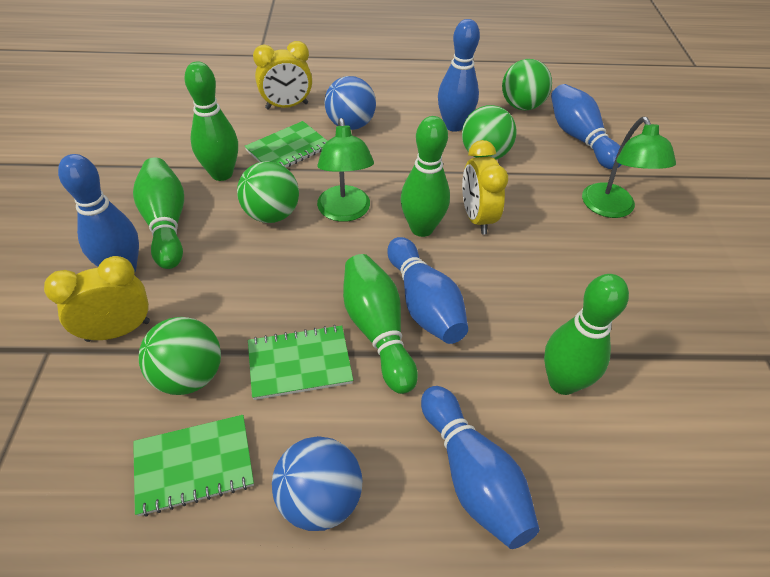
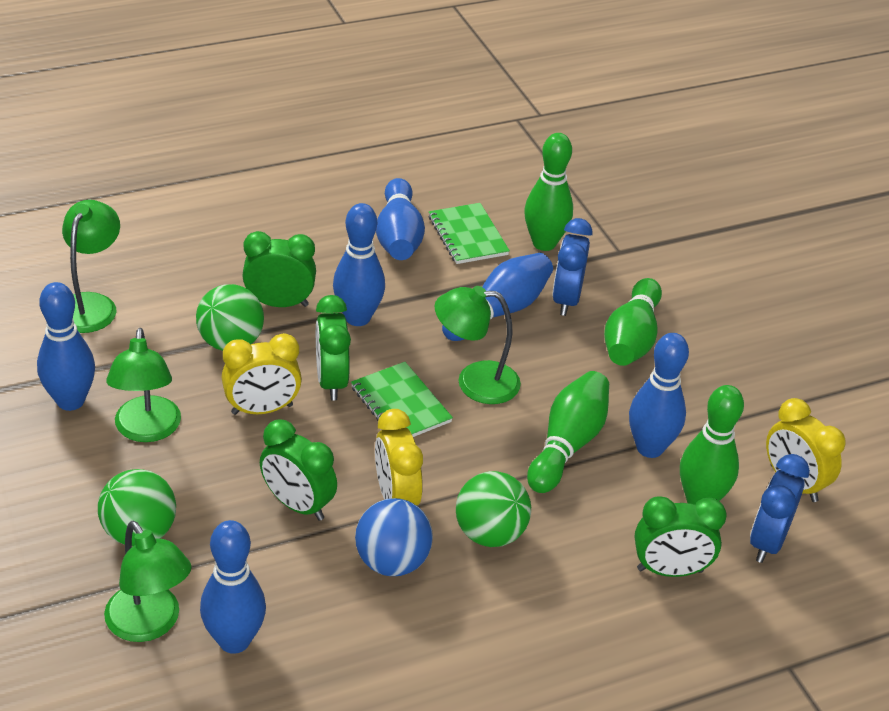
blue ball: [272,436,362,531] [324,76,376,130] = 2 -> [355,498,433,576] = 1
blue bowling pin: [58,154,139,273] [387,237,468,344] [421,386,539,549] [438,19,480,132] [551,84,622,169] = 5 -> [37,282,95,411] [200,520,266,654] [333,203,385,326] [376,178,425,260] [442,253,553,341] [629,333,689,458] = 6
blue clock: none = 0 -> [552,218,592,316] [750,454,810,563] = 2
green ball: [138,317,221,395] [237,161,299,223] [462,105,516,159] [502,59,552,111] = 4 -> [98,469,176,546] [196,284,264,351] [456,471,531,547] = 3
green bowling pin: [133,158,184,269] [184,61,238,181] [343,254,418,394] [401,116,450,237] [544,274,629,395] = 5 -> [524,133,573,251] [527,371,609,493] [604,278,662,366] [680,385,744,505] = 4
green clock: none = 0 -> [243,231,316,307] [260,420,337,521] [316,295,351,401] [635,496,727,577] = 4
green lamp: [317,118,374,222] [582,117,676,218] = 2 -> [62,200,120,333] [104,521,192,642] [106,328,181,442] [435,286,521,404] = 4
green notebook: [133,415,254,516] [245,121,327,167] [248,325,353,400] = 3 -> [351,362,453,437] [429,203,510,264] = 2

